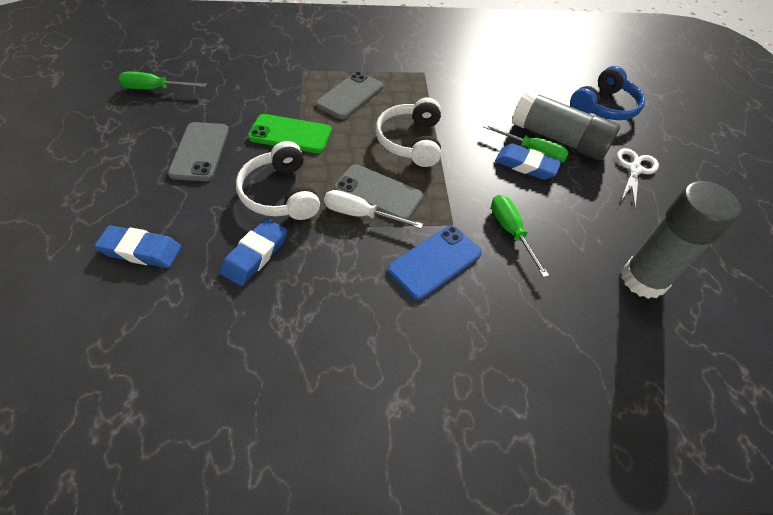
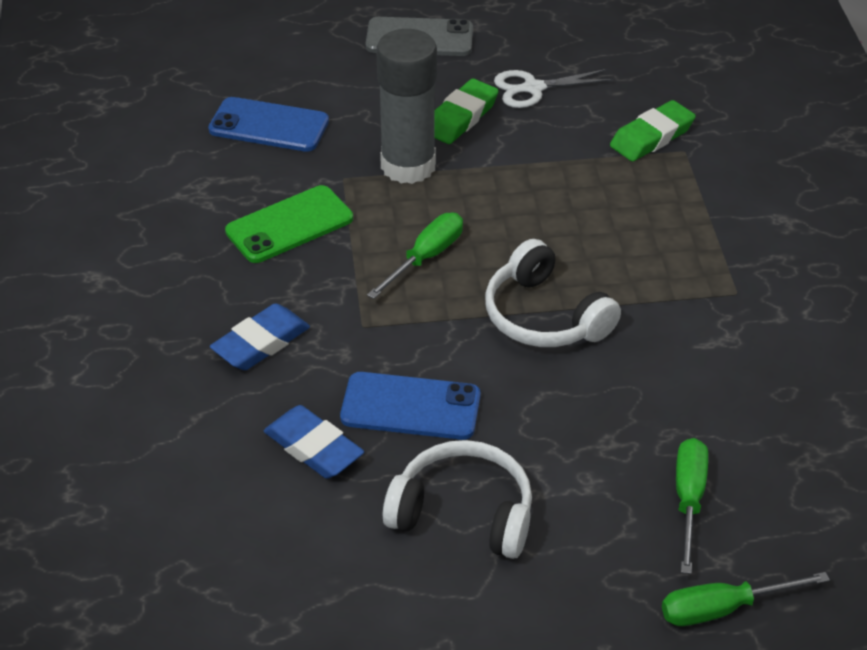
blue eraser: [94,225,181,268] [220,218,287,286] [495,144,562,180] = 3 -> [210,303,310,370] [264,405,364,479] = 2
blue headphones: [570,66,645,120] = 1 -> none = 0
blue phone: [388,226,482,300] = 1 -> [208,97,329,152] [340,372,481,440] = 2
green eraser: none = 0 -> [435,79,498,144] [610,100,696,162] = 2
grey glue stick: [511,89,620,160] [621,181,741,299] = 2 -> [376,29,437,184] = 1
grey phone: [168,122,229,181] [316,71,383,119] [334,164,424,220] = 3 -> [366,17,473,56] = 1
white screwdriver: [324,190,423,229] = 1 -> none = 0

